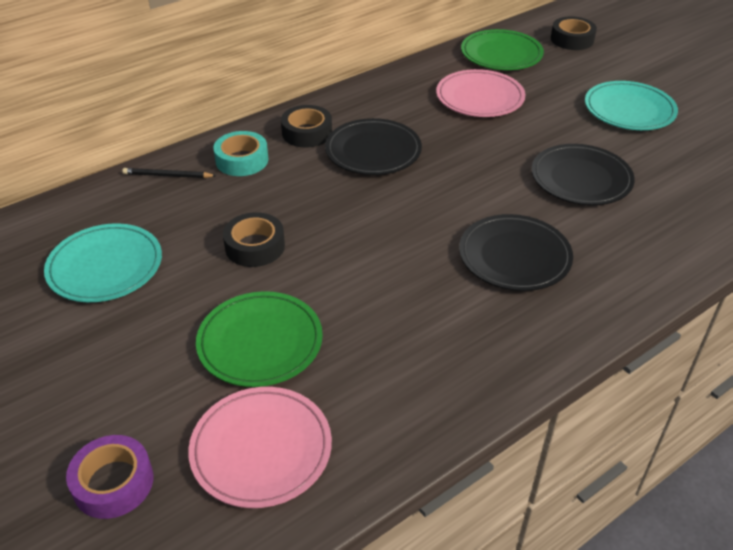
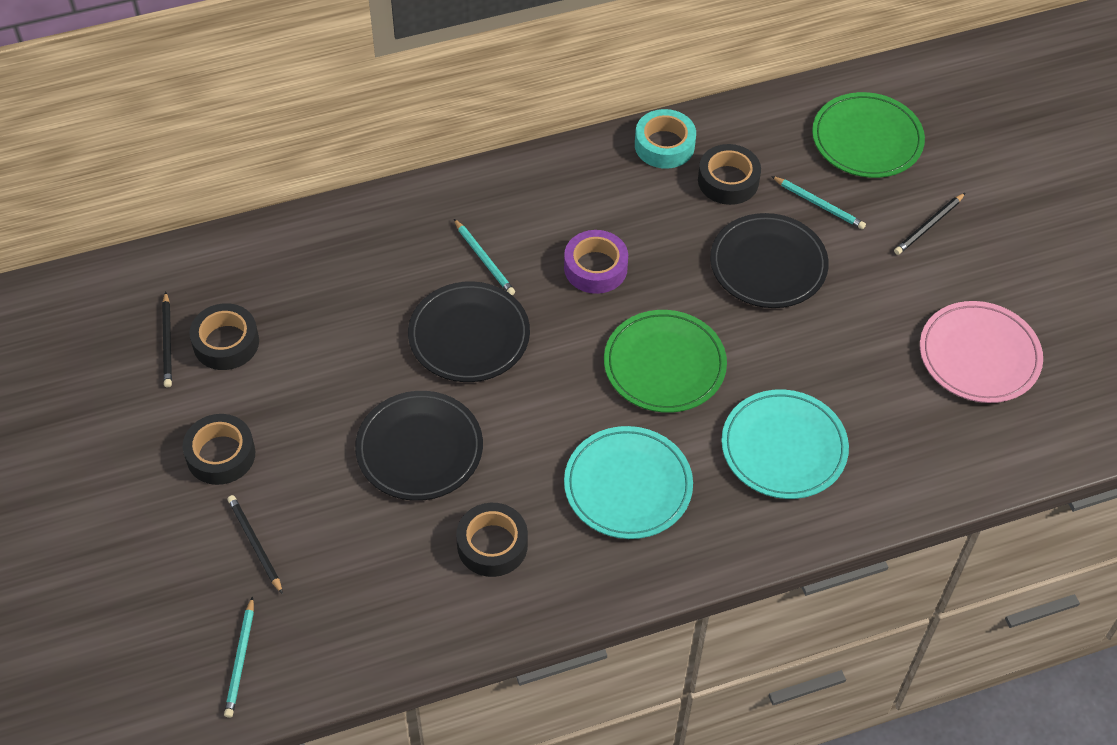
black pencil: [123,168,216,178] = 1 -> [162,292,172,387] [227,495,283,594] [894,193,965,255] = 3
black tape: [223,212,285,267] [281,105,332,148] [551,16,597,50] = 3 -> [183,414,255,485] [189,303,259,370] [456,503,528,577] [698,144,761,205] = 4
pink plate: [188,387,332,508] [436,69,525,117] = 2 -> [920,301,1043,403] = 1
turquoise pencil: none = 0 -> [224,596,254,718] [454,219,515,295] [771,176,866,229] = 3

